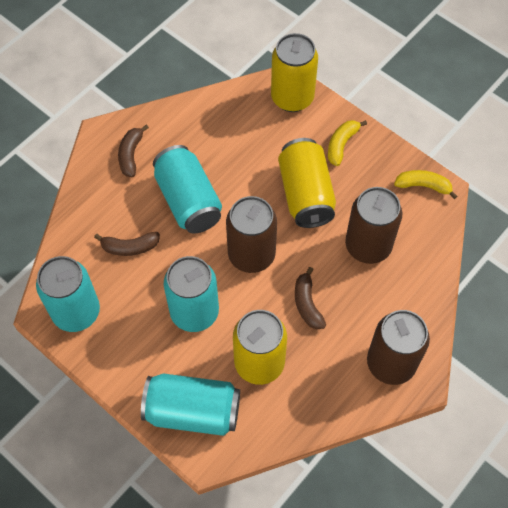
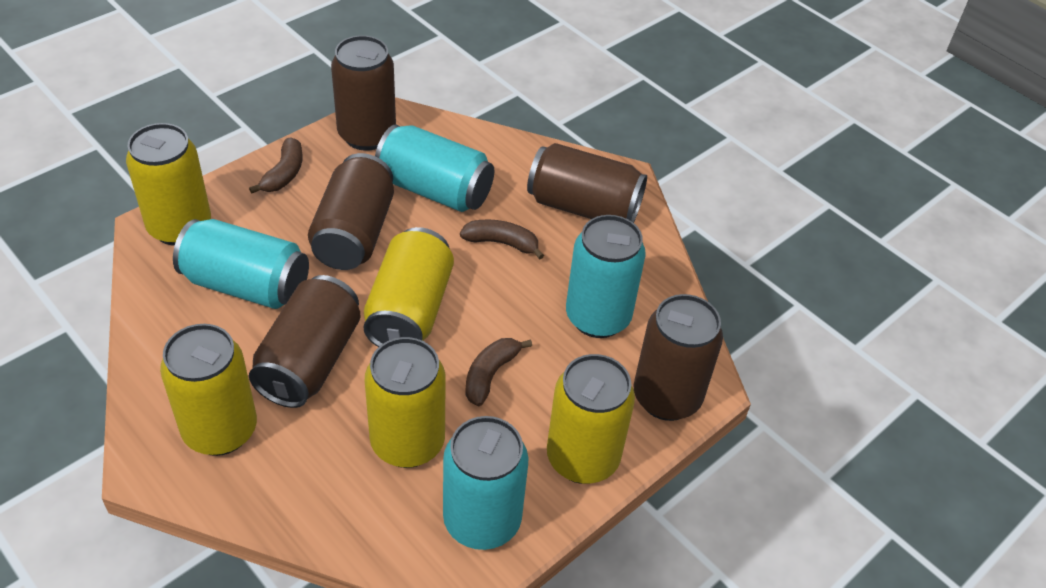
brown can: [226,196,277,273] [345,187,402,264] [367,310,430,385] = 3 -> [249,275,361,408] [308,153,394,270] [331,35,396,151] [527,143,647,223] [633,294,723,421] = 5
yellow banana: [328,120,367,166] [394,170,457,199] = 2 -> none = 0
yellow can: [233,310,287,385] [271,33,318,112] [278,138,336,228] = 3 -> [126,123,211,246] [160,324,257,456] [364,227,454,347] [365,337,446,468] [547,354,635,484] = 5

